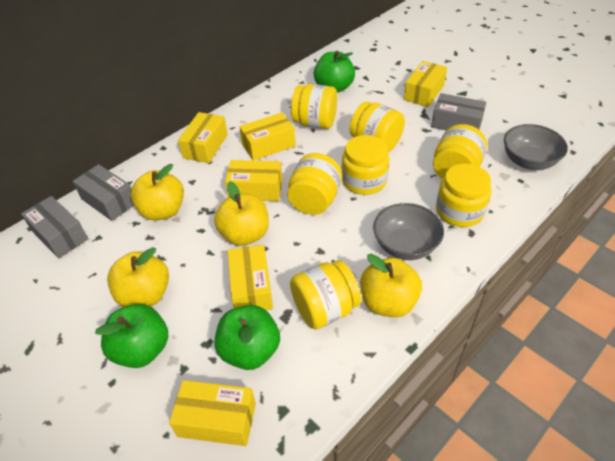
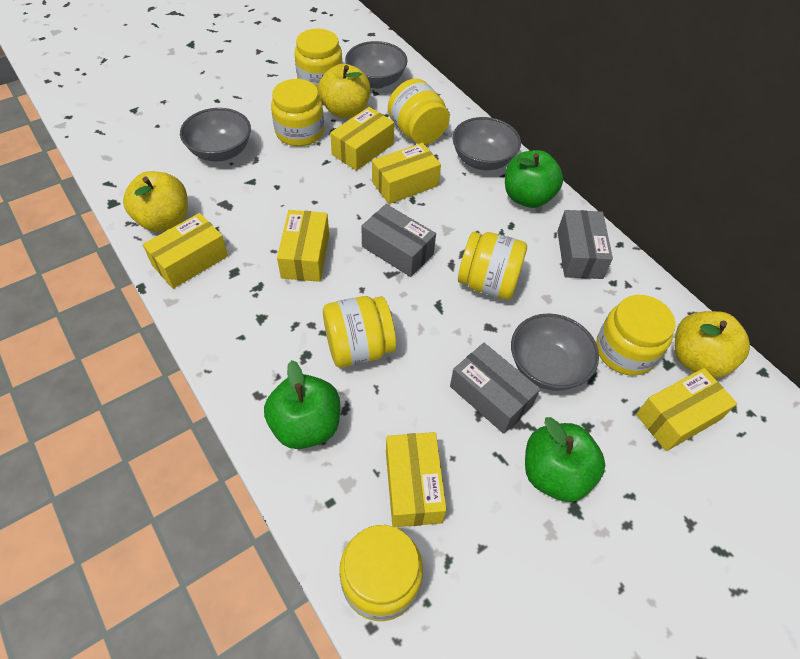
grey bowl: [373,203,444,260] [504,124,568,170] = 2 -> [180,108,251,162] [345,41,407,89] [452,117,521,170] [511,313,599,391] = 4
yellow apple: [107,247,169,307] [131,164,184,221] [214,181,269,246] [360,254,422,317] = 4 -> [123,171,188,232] [318,64,370,118] [675,311,750,378] = 3

